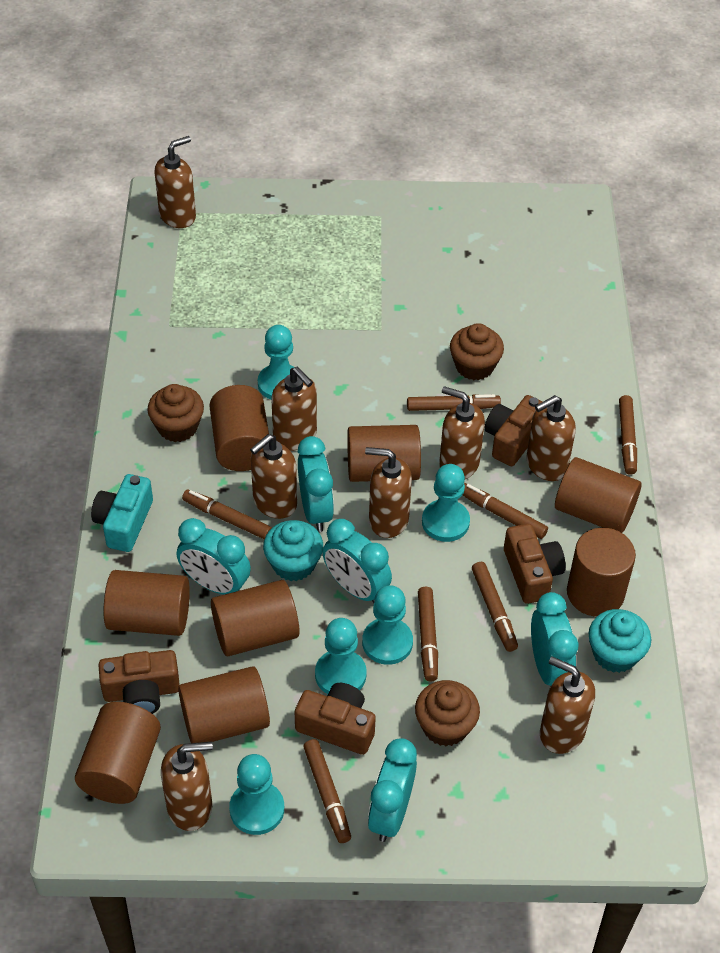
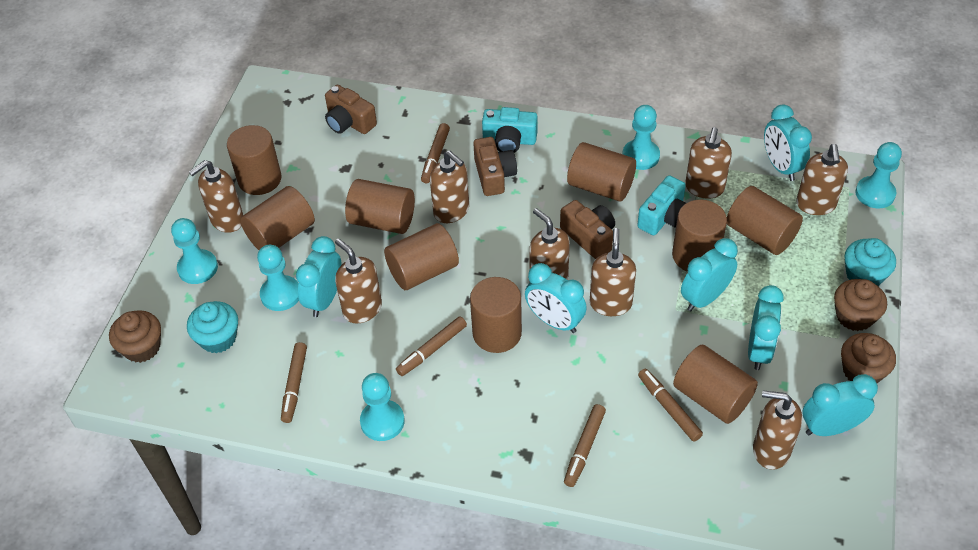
brown camera: [98,650,180,714] [295,683,376,755] [485,395,543,466] [504,524,565,604] = 4 -> [325,85,377,134] [473,137,517,196] [560,200,615,259] = 3
brown cylinder: [75,702,161,804] [103,570,190,636] [178,666,270,743] [209,385,269,471] [211,580,300,656] [347,425,421,482] [555,457,641,533] [567,528,636,617] = 8 -> [227,125,282,195] [240,186,315,250] [345,179,415,234] [384,223,459,290] [470,277,522,353] [567,142,636,202] [672,200,727,272] [673,345,758,424] [727,186,803,255] = 9
brown marker: [182,489,272,540] [303,739,351,843] [407,394,501,411] [418,586,438,681] [463,483,548,539] [472,562,518,652] [619,395,637,475] = 7 -> [281,342,307,423] [396,316,467,376] [421,123,450,183] [564,404,606,487] [638,368,703,442] = 5
turquoise camera: [91,474,153,552] = 1 -> [482,107,538,153] [637,175,686,235] = 2
turquoise clock: [177,518,251,595] [298,436,334,532] [322,519,392,603] [368,738,417,842] [531,592,578,686] = 5 -> [296,236,342,317] [525,263,587,333] [681,238,738,311] [748,285,784,370] [764,104,812,181] [802,374,878,436] = 6

